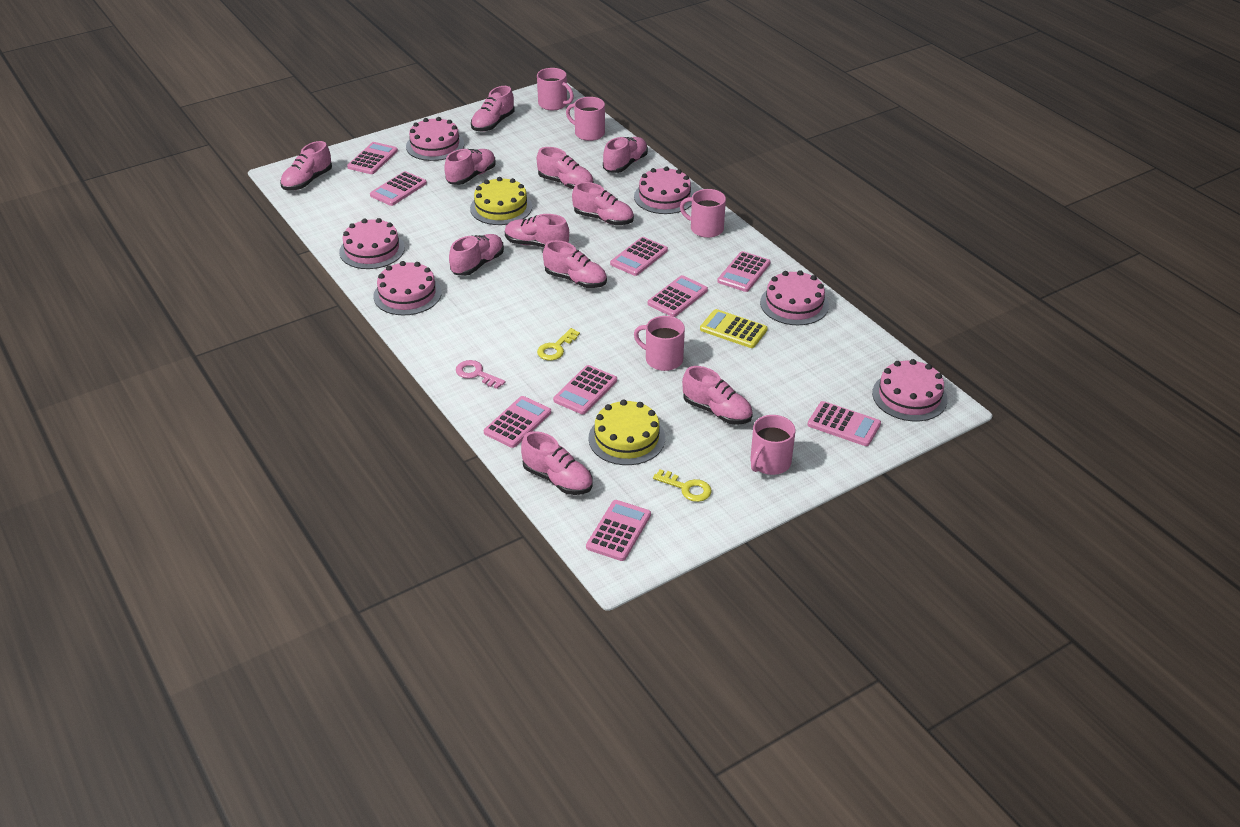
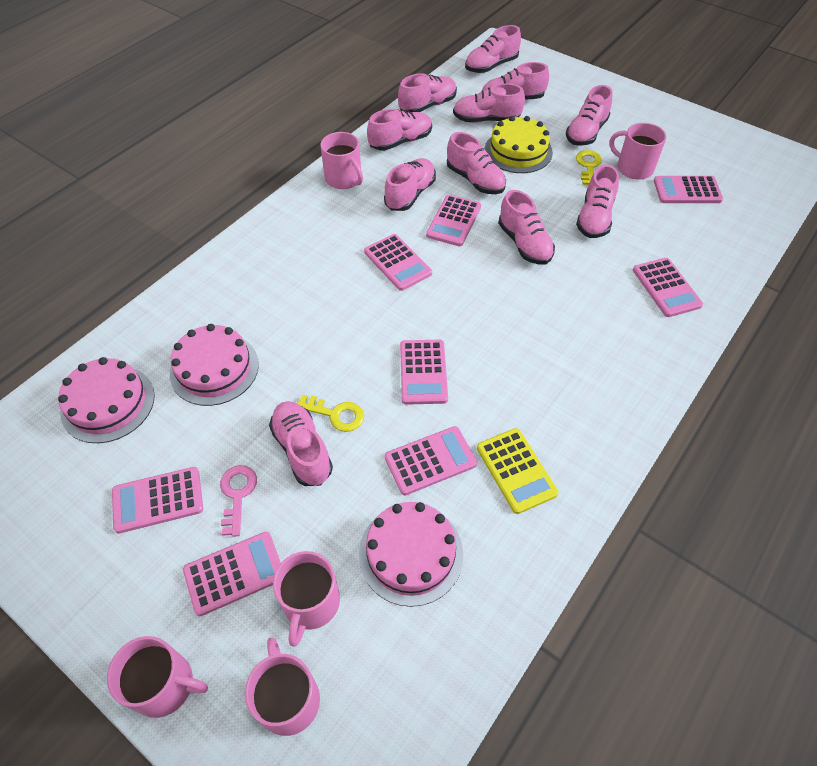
pink cake: [339,218,405,269] [373,261,442,315] [406,117,464,161] [634,166,694,214] [760,270,829,325] [872,359,948,421] = 6 -> [58,357,155,443] [170,324,259,406] [359,502,463,607] = 3
pink calculator: [347,142,398,174] [370,171,427,206] [484,396,551,448] [553,365,617,414] [586,500,651,561] [610,237,668,276] [648,275,708,317] [717,251,771,292] [807,401,881,446] = 9 -> [112,467,203,534] [183,532,281,616] [364,234,432,291] [385,426,477,495] [400,340,448,405] [426,195,481,246] [633,258,703,317] [654,176,723,203] = 8
yellow cake: [470,177,532,225] [588,400,665,465] = 2 -> [484,116,553,173] = 1

